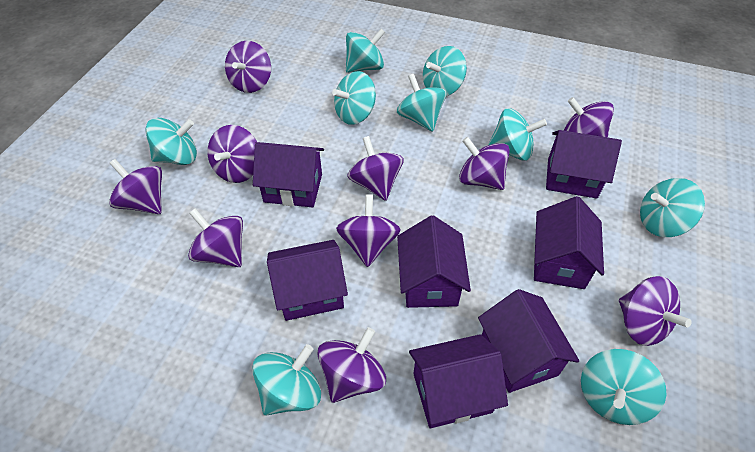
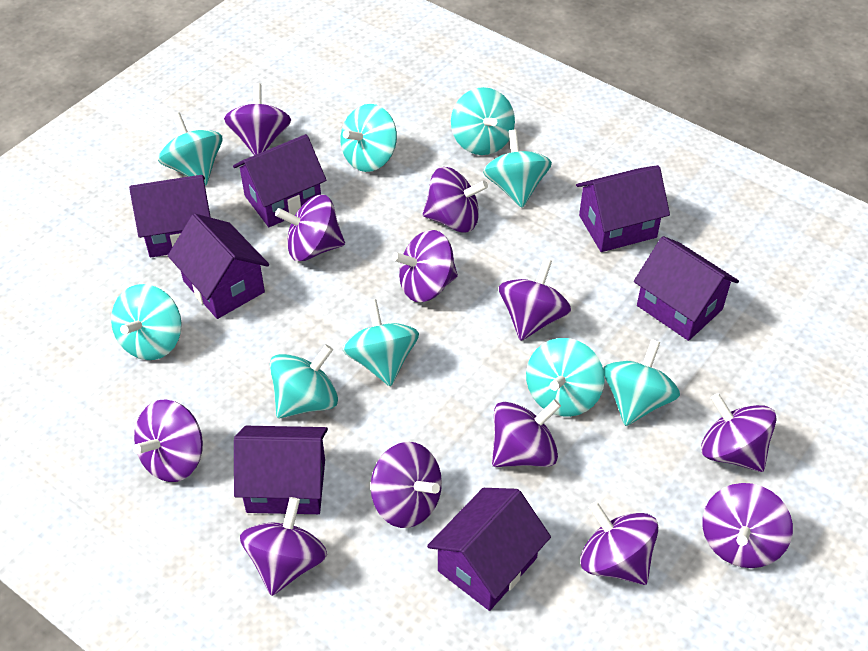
purple spinning top: [109,159,162,214] [188,208,243,267] [207,125,257,183] [225,41,271,93] [318,327,386,403] [336,194,401,267] [347,136,404,201] [459,137,510,190] [564,97,614,137] [619,276,692,346] = 10 -> [133,400,203,482] [224,83,291,155] [240,497,327,596] [275,195,345,261] [371,442,442,528] [392,230,458,302] [423,167,488,233] [492,399,561,467] [499,258,571,341] [580,502,658,585] [701,393,777,472] [702,483,793,568] = 12

